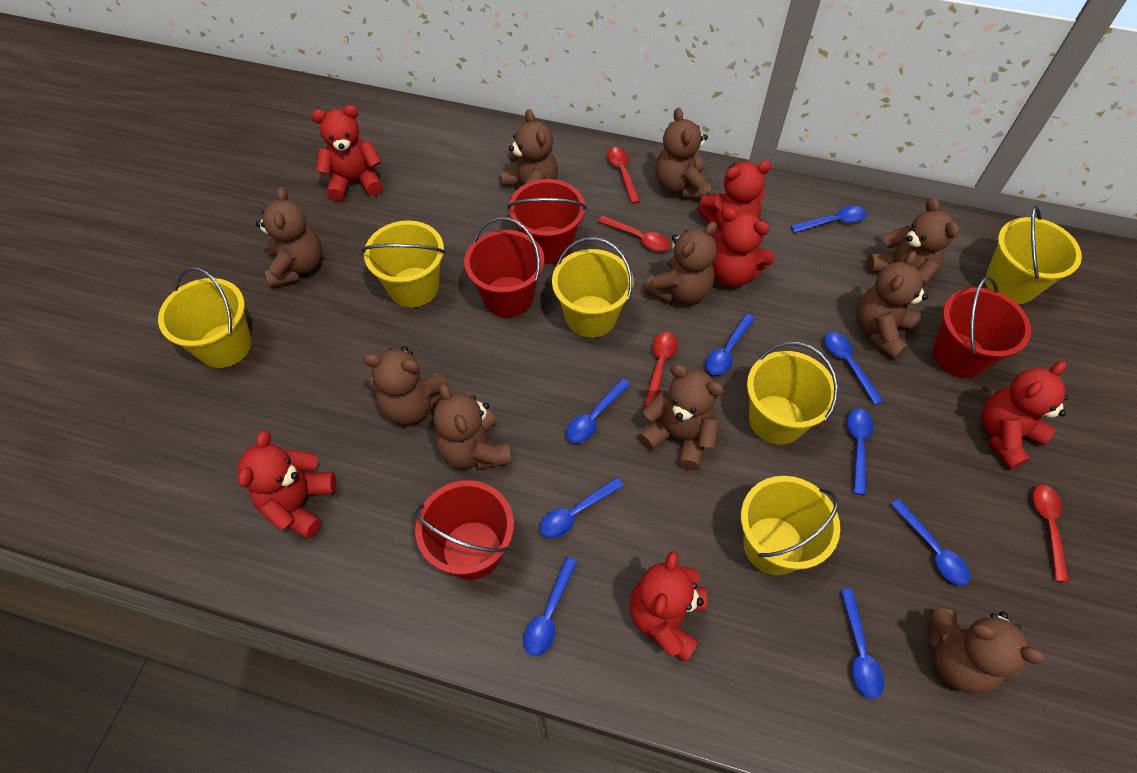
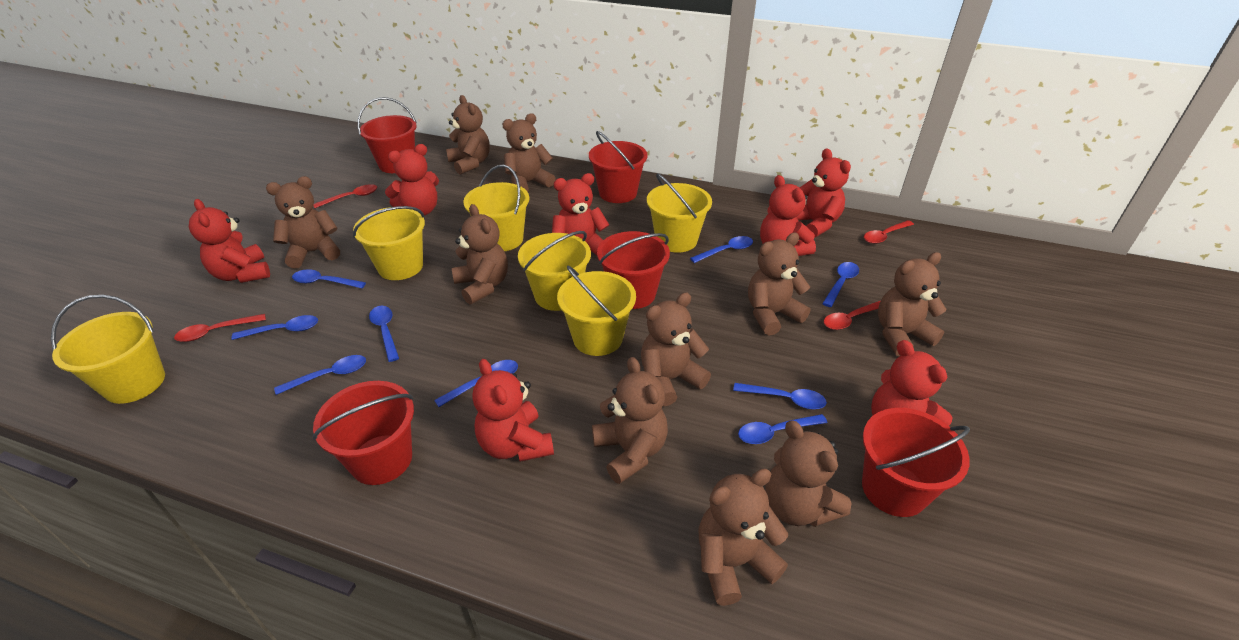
red bucket: [415,480,514,580] [464,217,544,317] [507,179,587,264] [933,277,1031,378] = 4 -> [313,381,414,485] [358,97,416,173] [589,131,648,203] [597,231,670,309] [862,408,970,517] = 5
red teddy bear: [238,431,336,539] [311,105,383,201] [629,551,707,662] [697,161,772,231] [712,208,775,287] [981,361,1068,469] = 6 -> [189,199,270,283] [385,144,439,216] [472,359,554,462] [552,173,609,255] [760,175,816,256] [796,148,851,238] [871,340,953,426] = 7

